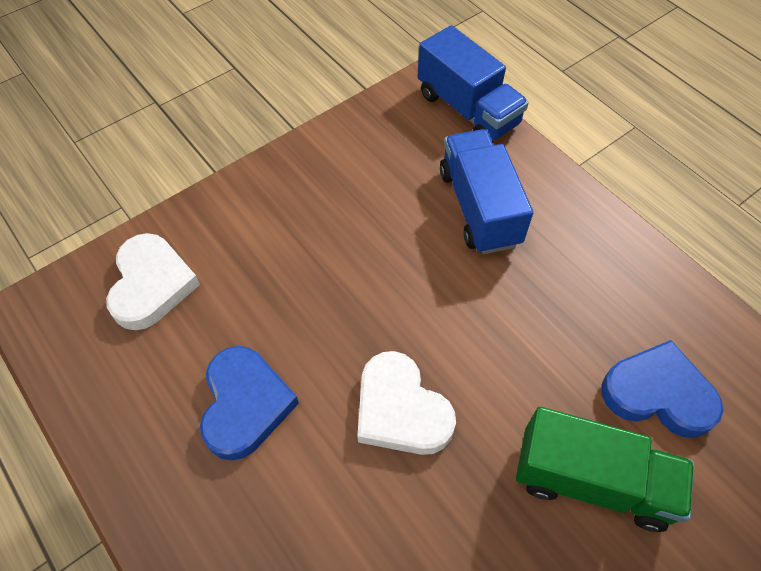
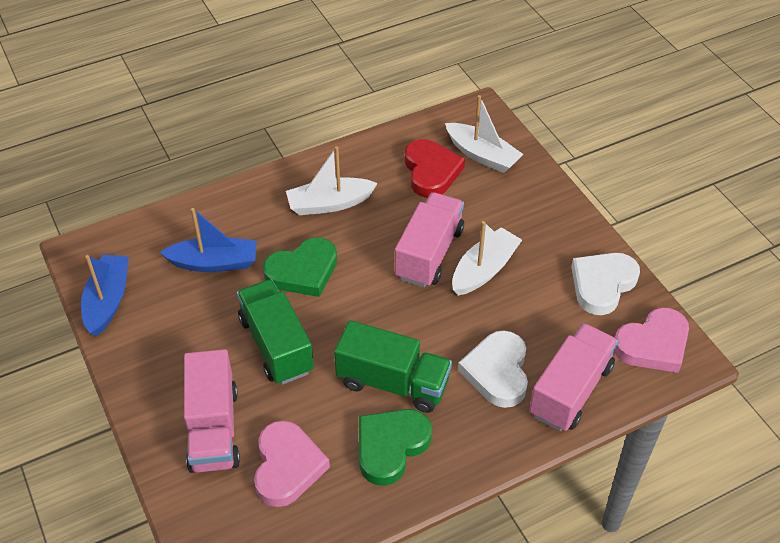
blue boat: none = 0 -> [81,255,129,336] [159,208,257,272] = 2
blue heart: [200,346,299,461] [601,340,723,438] = 2 -> none = 0
blue truck: [417,25,529,140] [440,129,533,254] = 2 -> none = 0
green heart: none = 0 -> [263,237,337,297] [359,409,432,486] = 2
green truck: [516,407,694,532] = 1 -> [237,279,314,385] [334,320,452,413] = 2
pink heart: none = 0 -> [254,420,330,507] [614,308,689,373] = 2
pink truck: none = 0 -> [184,349,240,473] [395,192,464,287] [529,323,618,431] = 3
red heart: none = 0 -> [405,139,465,198] = 1
white boat: none = 0 -> [286,146,378,215] [445,95,523,173] [452,221,522,296] = 3

